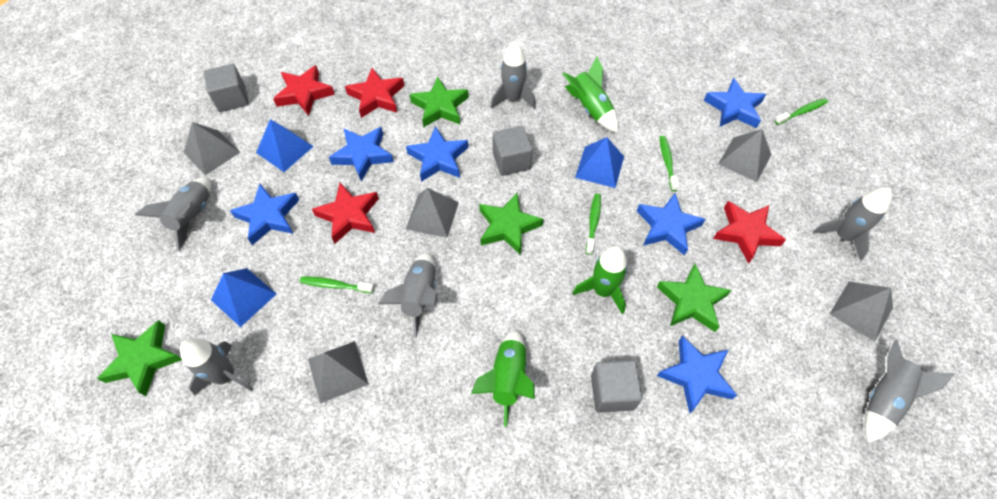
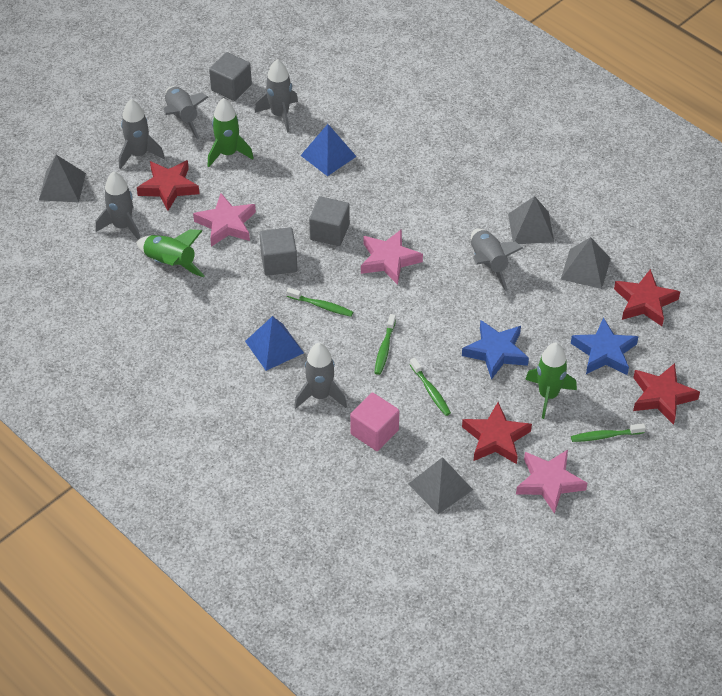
blue pyramid: [211,268,277,327] [256,119,314,172] [575,137,624,188] = 3 -> [245,316,304,371] [300,124,357,176] = 2
blue star: [230,184,299,245] [329,127,394,181] [406,126,468,182] [637,193,705,256] [657,336,737,414] [704,78,766,128] = 6 -> [462,320,529,380] [571,317,639,375] = 2
green star: [97,320,182,396] [409,77,469,128] [479,193,543,255] [657,264,731,332] = 4 -> none = 0
grey pyramid: [184,122,240,176] [308,341,369,404] [406,188,459,238] [718,129,772,182] [830,282,893,342] = 5 -> [39,155,86,202] [408,457,473,514] [508,196,554,244] [561,237,611,289] = 4
pink cube: none = 0 -> [350,393,399,451] = 1
pink star: none = 0 -> [193,193,256,247] [361,229,423,285] [516,450,587,514] = 3

